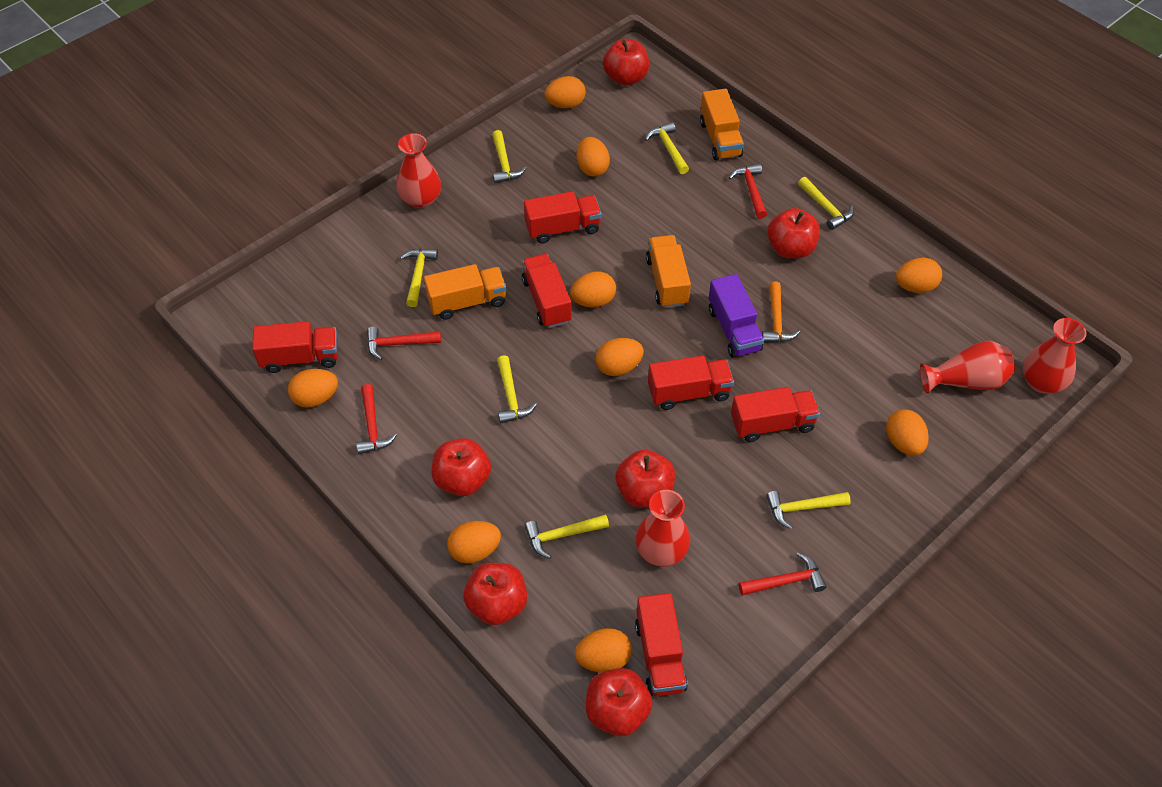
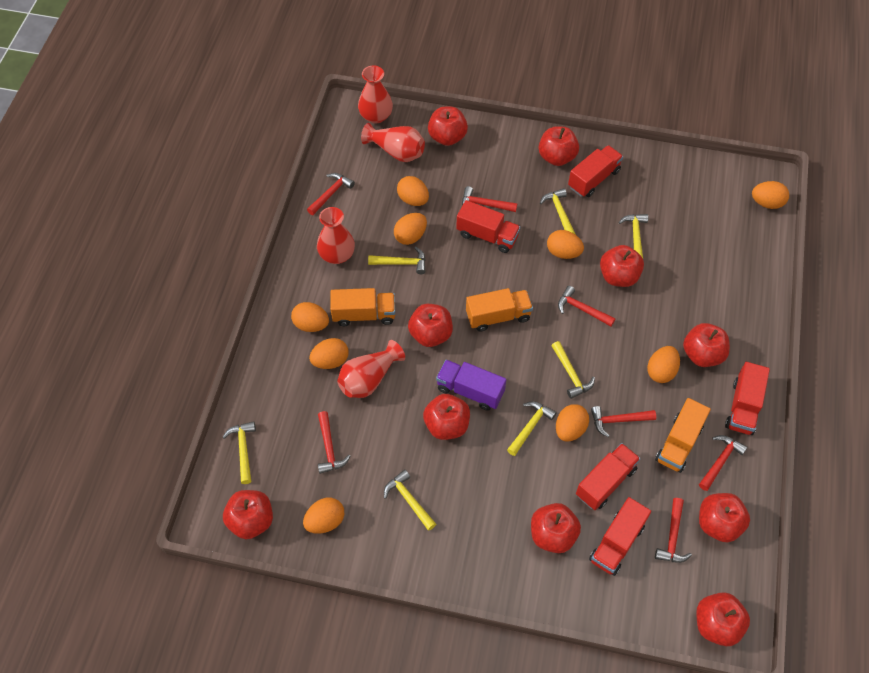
orange hammer: [762,282,800,343] = 1 -> none = 0
red apple: [431,438,491,496] [463,562,527,625] [586,668,653,736] [603,39,649,86] [615,450,675,508] [767,208,820,259] = 6 -> [223,490,273,539] [408,304,453,347] [423,394,470,440] [428,106,468,146] [531,503,581,553] [539,126,579,166] [600,245,644,287] [683,323,730,367] [696,592,750,646] [699,493,750,542] = 10
red hammer: [356,384,397,454] [367,326,441,360] [728,163,767,219] [739,553,827,596] = 4 -> [307,173,355,215] [318,411,351,474] [462,186,517,212] [558,286,615,327] [591,406,656,437] [655,498,692,563] [699,435,748,491] = 7
red truck: [252,321,338,373] [522,254,571,328] [524,191,602,244] [635,593,688,696] [648,355,734,410] [731,387,820,442] = 6 -> [456,200,520,253] [568,145,623,197] [576,443,640,510] [589,497,651,576] [725,362,770,435] = 5

